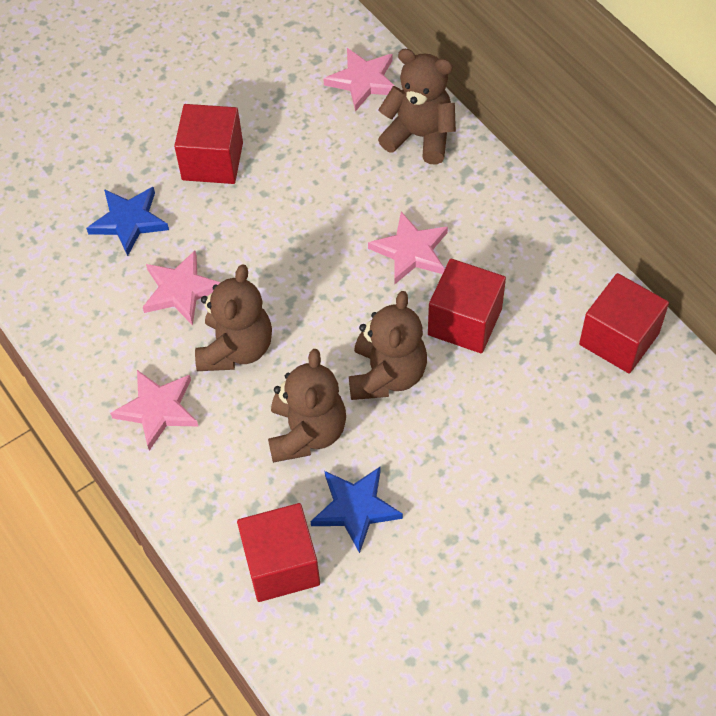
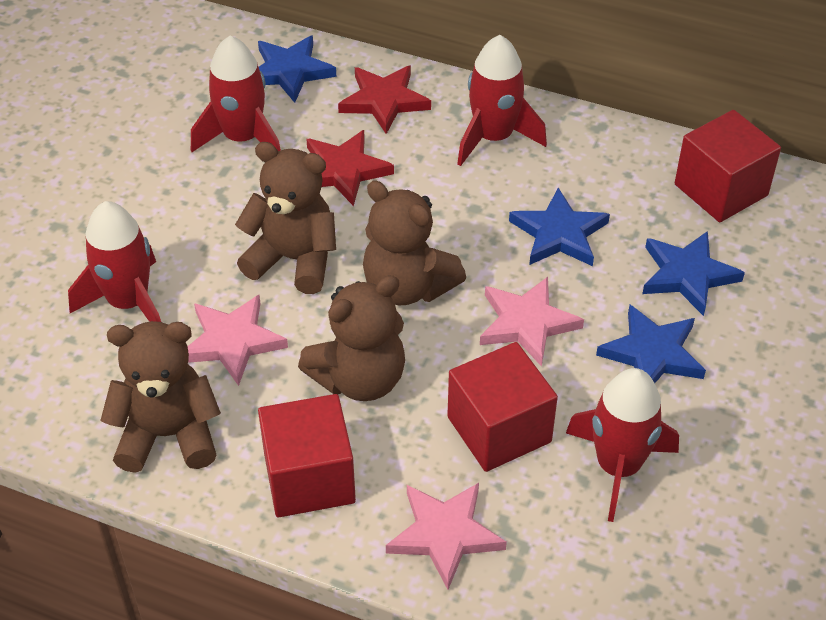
blue star: [86,187,169,256] [310,466,403,553] = 2 -> [258,35,336,103] [509,188,610,266] [596,305,706,383] [642,231,745,316] = 4
pink star: [110,370,199,451] [143,250,221,325] [324,48,395,111] [368,212,448,285] = 4 -> [187,295,288,386] [386,483,507,590] [480,277,584,367] = 3
red cube: [174,104,243,184] [237,503,320,602] [428,259,506,353] [579,273,669,373] = 4 -> [258,394,356,517] [447,342,558,472] [675,110,781,222] = 3
red rocket: none = 0 -> [68,201,161,322] [191,36,281,152] [457,35,547,166] [566,368,679,522] = 4
red star: none = 0 -> [306,130,394,206] [338,66,431,134] = 2

